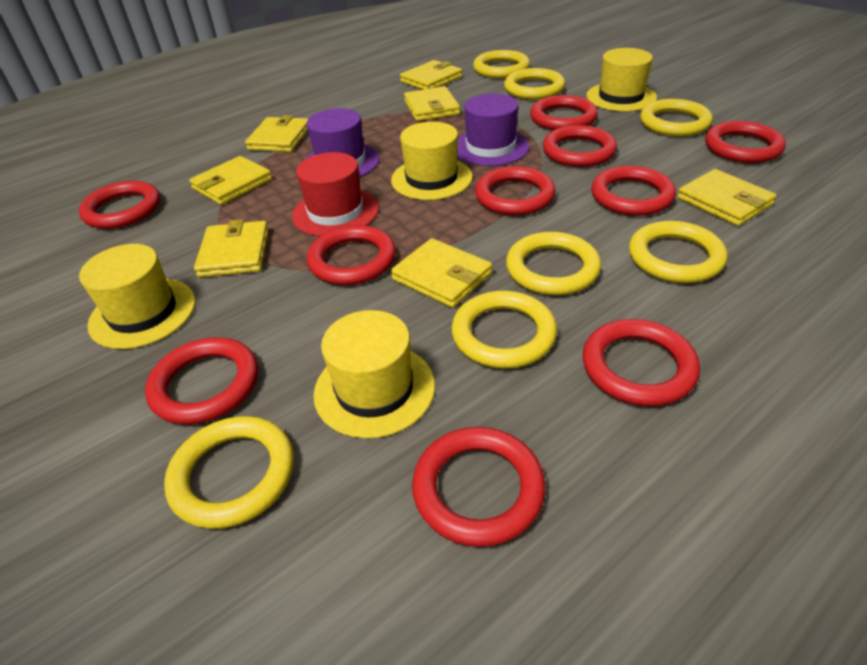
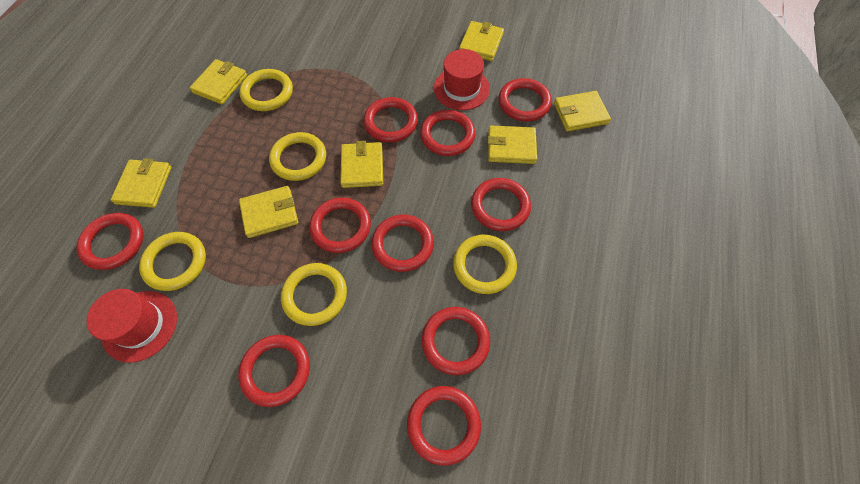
purple hat: [305,108,379,177] [457,94,529,166] = 2 -> none = 0
red hat: [292,152,379,237] = 1 -> [87,289,177,363] [434,49,490,110] = 2
yellow hat: [79,244,195,349] [313,310,435,438] [391,122,472,200] [586,48,657,112] = 4 -> none = 0
yellow ring: [164,416,294,529] [452,291,557,368] [473,50,530,78] [504,68,565,100] [506,232,601,295] [629,221,727,283] [640,99,713,137] = 7 -> [139,232,206,291] [239,69,293,111] [269,132,326,181] [281,263,347,326] [453,235,517,294] = 5

